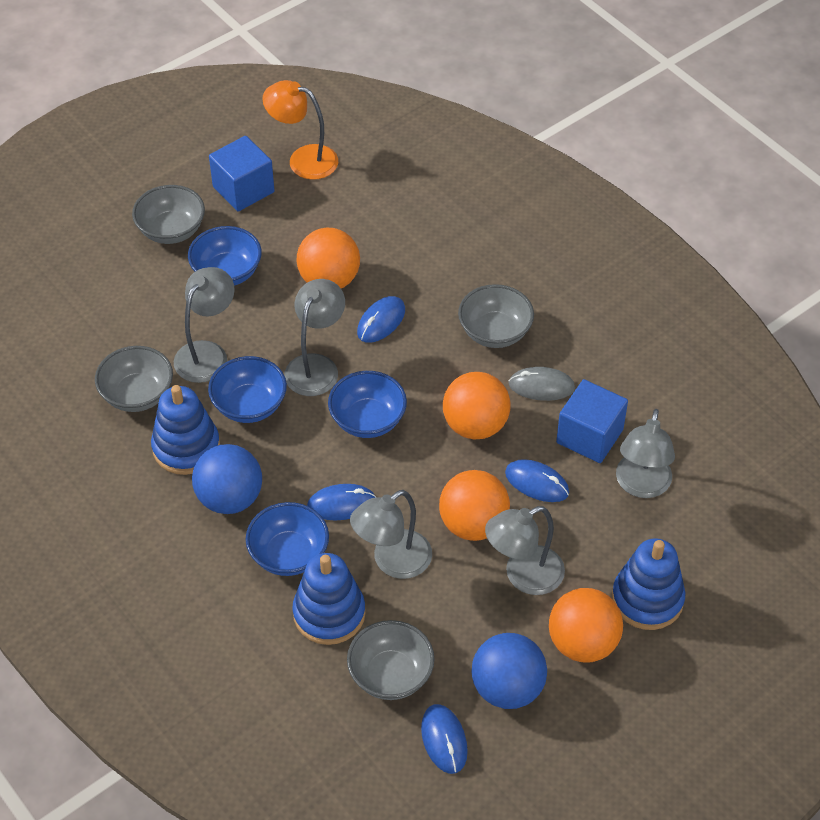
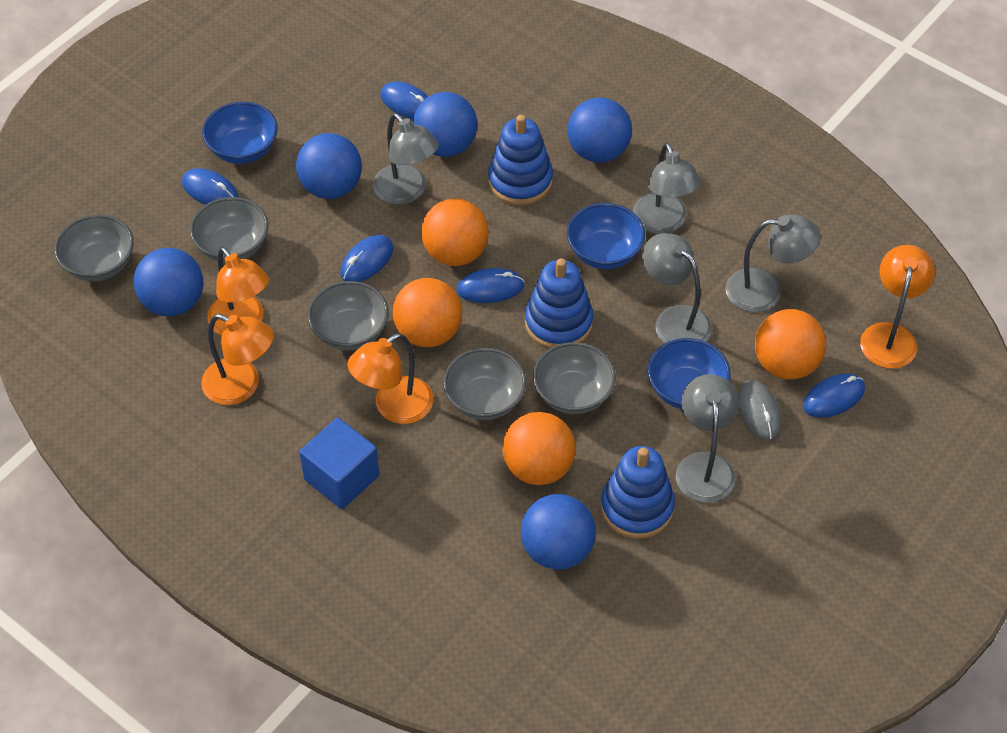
blue ball: [192,444,262,514] [471,633,547,709] = 2 -> [134,248,203,316] [296,133,362,199] [413,92,477,157] [521,494,596,570] [567,98,632,163] = 5
blue bowl: [188,226,262,286] [208,356,287,423] [246,502,329,576] [328,371,407,438] = 4 -> [202,102,278,164] [567,203,645,269] [648,338,731,409] = 3
blue cube: [209,136,275,211] [556,379,628,463] = 2 -> [299,417,379,509] = 1
blue mouse: [307,484,377,520] [357,296,405,343] [421,704,468,774] [505,459,569,502] = 4 -> [182,168,238,205] [340,235,393,282] [380,82,428,120] [457,268,525,303] [803,373,865,418] = 5
grey bowl: [95,346,173,412] [132,185,205,244] [347,620,435,700] [458,284,534,348] = 4 -> [54,215,134,281] [190,197,268,263] [308,281,389,350] [443,348,526,420] [533,342,616,414] = 5
orange lamp: [262,80,338,180] = 1 -> [201,314,274,405] [207,247,269,336] [347,333,433,424] [860,245,935,369] = 4

